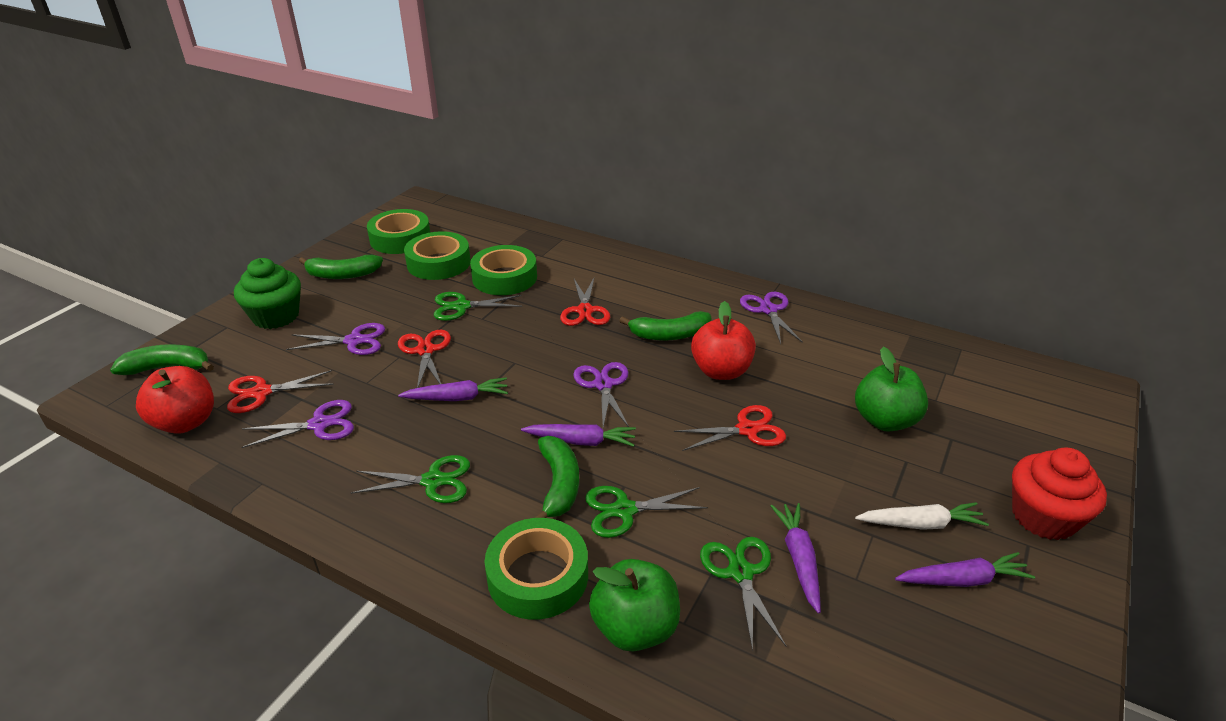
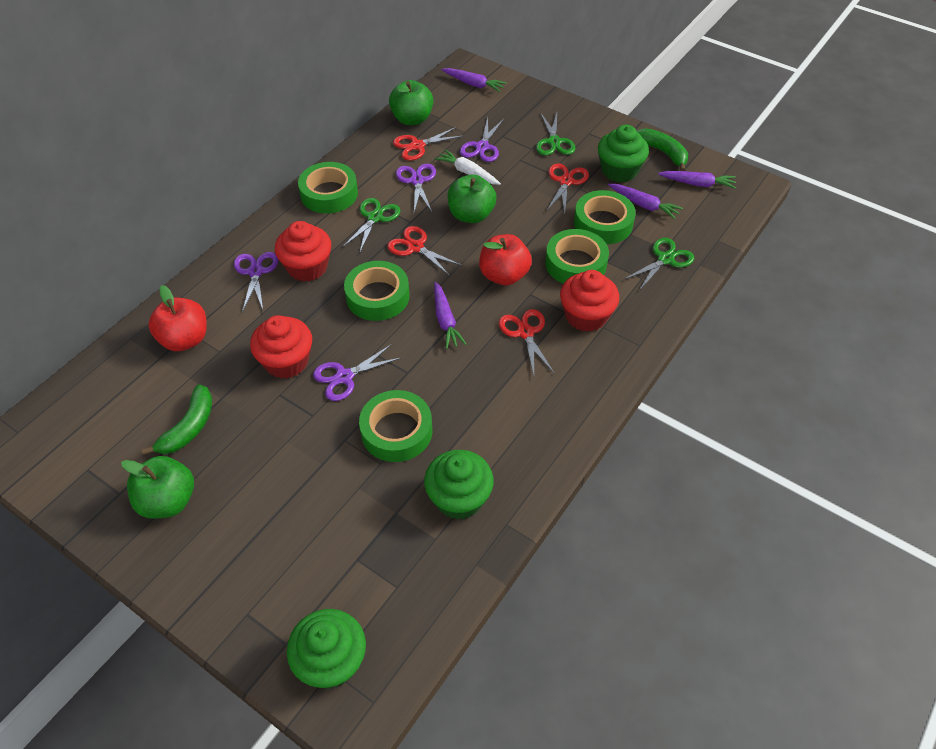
green apple: [589,559,680,651] [855,347,928,432] = 2 -> [121,456,194,519] [389,80,433,125] [447,174,497,223] = 3
green banana: [110,344,214,375] [299,255,383,279] [535,436,579,518] [619,311,711,341] = 4 -> [142,384,212,455] [637,128,688,171] = 2
green cupcake: [234,258,301,329] = 1 -> [287,609,366,689] [424,450,494,520] [598,125,649,182] = 3
green scissors: [350,455,470,503] [434,292,522,321] [585,486,708,538] [700,537,786,651] = 4 -> [342,198,401,254] [536,112,575,155] [623,238,694,291] = 3
green tape: [367,209,430,254] [404,231,471,280] [470,245,537,295] [485,518,588,620] = 4 -> [298,162,358,214] [344,261,410,321] [359,390,432,462] [545,229,609,284] [574,190,636,244] = 5
red cupcake: [1012,448,1107,540] = 1 -> [250,315,312,379] [275,221,331,282] [560,270,619,332] = 3

